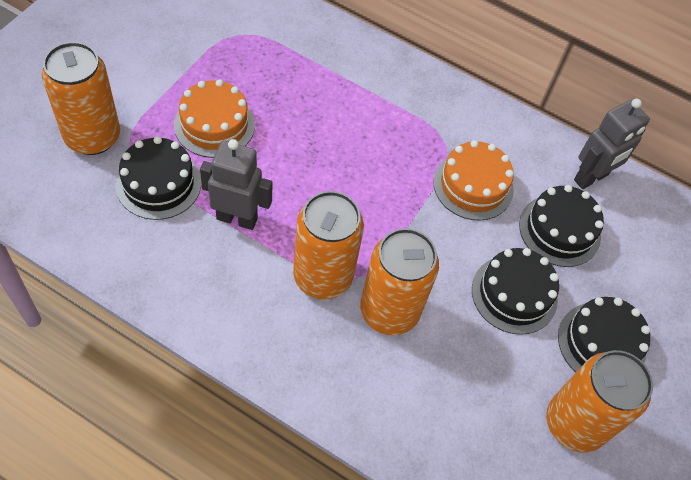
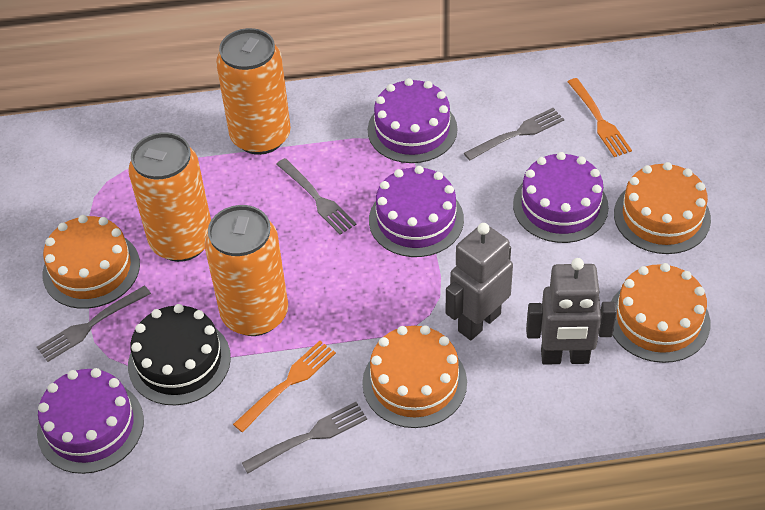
black cake: [116,136,201,220] [472,248,559,335] [519,185,604,267] [558,297,651,372] = 4 -> [128,304,231,405] = 1
grey fork: none = 0 -> [37,286,151,362] [242,402,367,473] [276,158,356,235] [464,108,564,161] = 4
orange cake: [174,79,255,158] [433,140,514,221] = 2 -> [43,215,140,309] [362,325,467,428] [611,263,710,363] [614,162,711,254] = 4
orange can: [42,42,120,155] [293,191,364,300] [360,228,439,335] [546,350,653,453] = 4 -> [128,132,211,262] [204,205,288,336] [216,28,291,155] = 3
orange fork: none = 0 -> [233,341,336,432] [568,78,632,157] = 2
purple cake: none = 0 -> [37,368,144,474] [368,78,458,163] [369,166,464,257] [513,152,609,243] = 4

